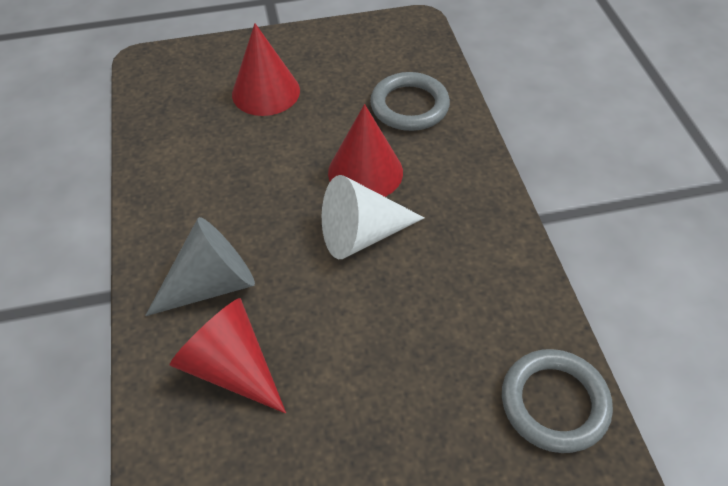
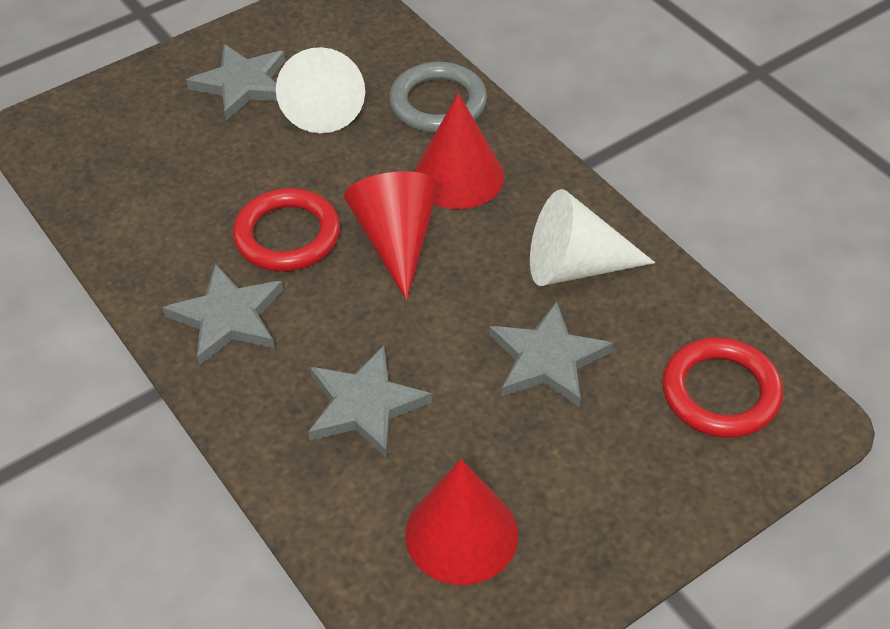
grey cone: [145,217,255,316] = 1 -> none = 0
grey ring: [370,72,450,131] [502,349,613,453] = 2 -> [389,62,487,133] = 1
grey star: none = 0 -> [162,263,283,366] [186,44,285,121] [308,345,432,458] [489,301,613,407] = 4
red ring: none = 0 -> [233,188,340,272] [662,337,783,438] = 2
white cone: [322,175,424,259] = 1 -> [276,47,365,133] [530,189,655,286] = 2

